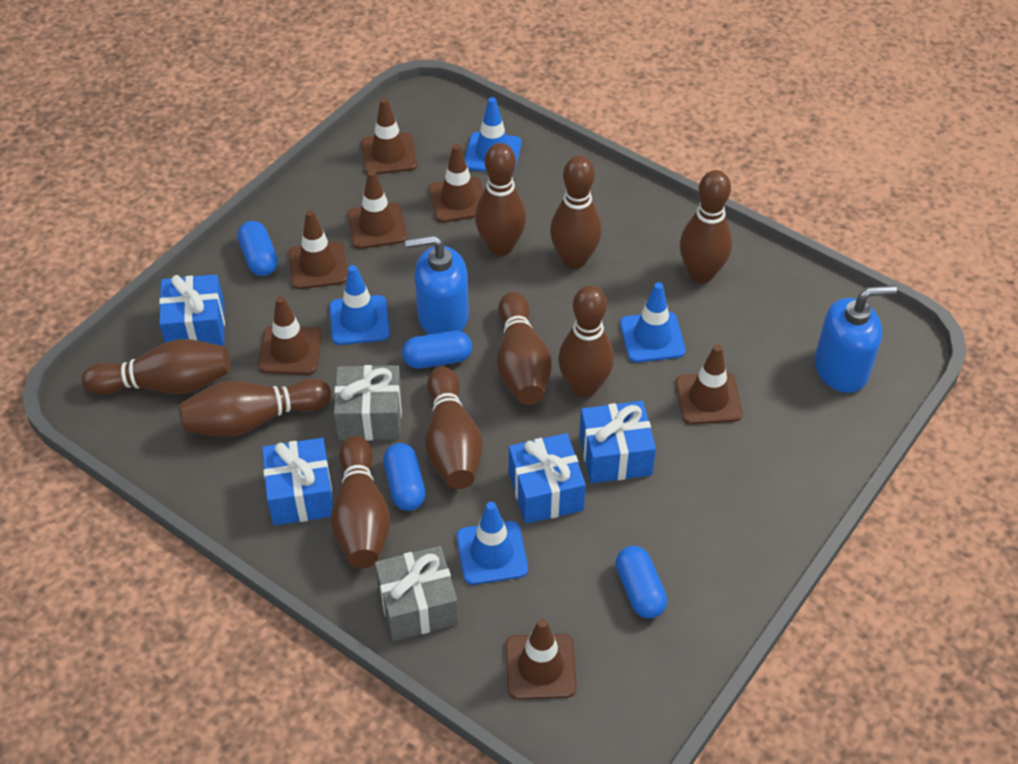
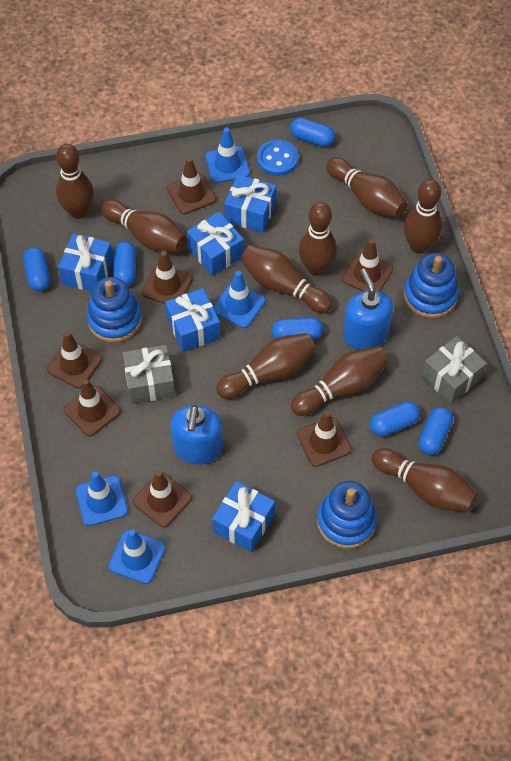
blue button: none = 0 -> [257,140,299,176] = 1
blue capsule: [237,221,278,276] [383,443,426,511] [402,331,472,369] [615,546,667,619] = 4 -> [23,247,50,292] [113,241,136,286] [272,317,323,340] [290,118,335,147] [370,401,420,437] [418,407,453,455] = 6
blue gift: [159,274,225,346] [262,438,333,525] [509,433,586,524] [579,401,656,483] = 4 -> [58,234,113,292] [165,288,221,352] [187,212,244,276] [212,481,275,553] [224,174,276,233] = 5
blue stacking toy: none = 0 -> [87,277,142,343] [317,481,377,549] [404,253,459,318] = 3

